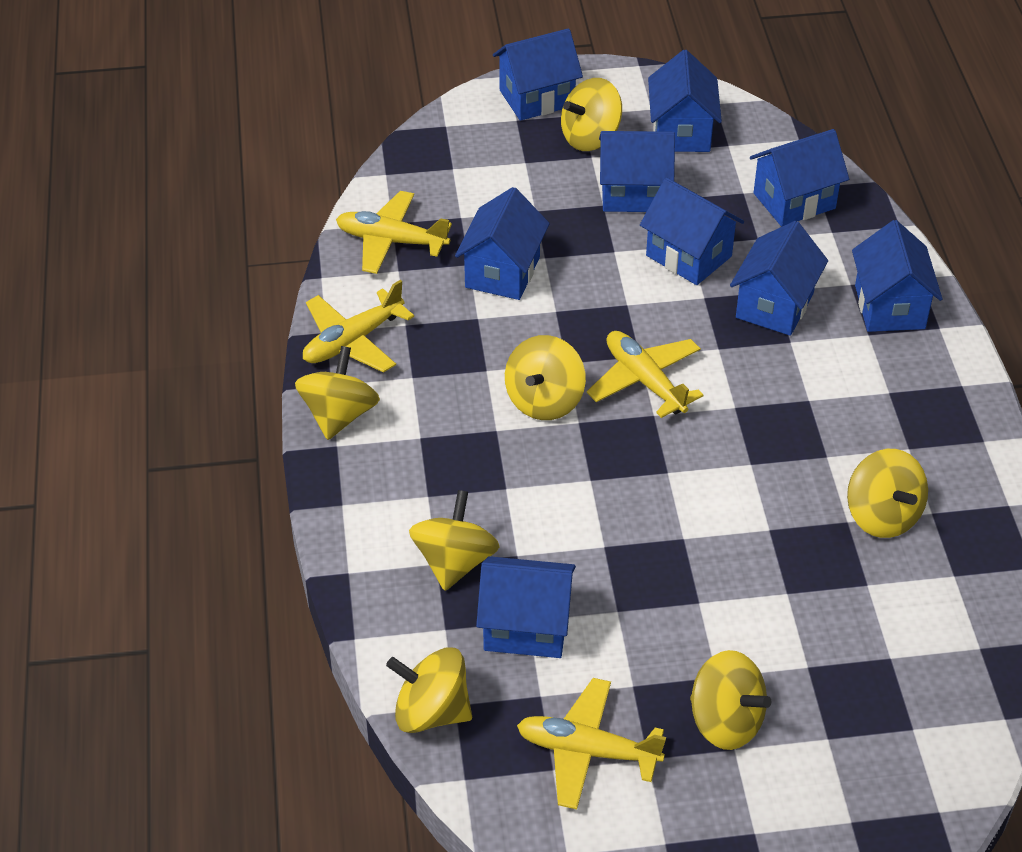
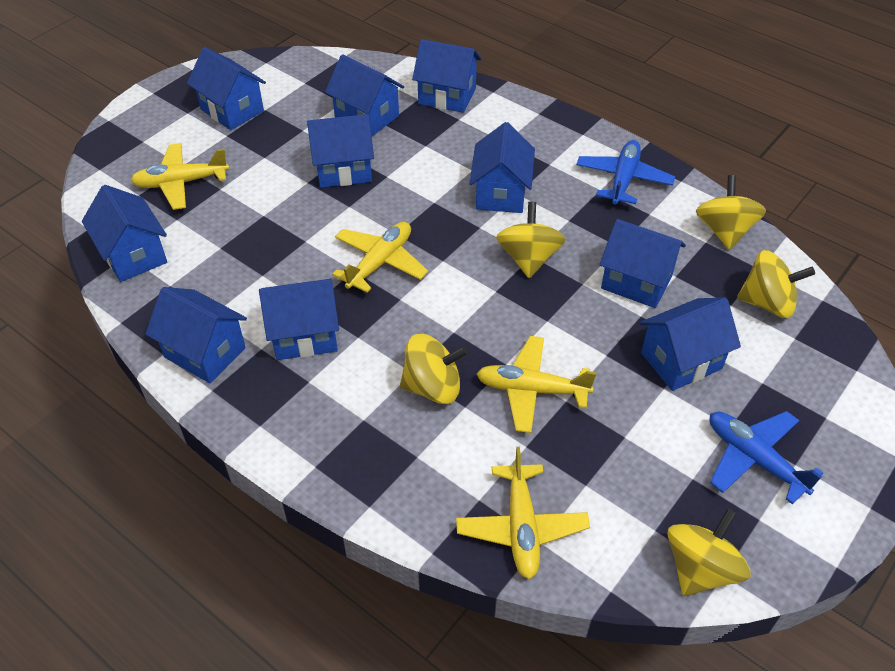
blue house: [455,187,550,300] [476,556,576,658] [493,28,583,121] [599,131,675,212] [640,178,744,285] [648,50,722,152] [730,221,828,336] [750,129,849,226] [852,220,942,332] = 9 -> [82,185,167,282] [146,287,247,383] [187,47,266,130] [259,279,339,360] [307,114,374,188] [325,54,404,136] [412,39,481,113] [469,122,535,213] [599,219,686,308] [640,297,741,391] = 10
blue plane: none = 0 -> [576,140,675,206] [709,411,823,505] = 2
yellow spinning top: [295,346,380,440] [386,647,472,733] [409,490,500,591] [505,335,586,420] [561,78,622,151] [690,650,771,750] [847,449,928,538] = 7 -> [400,334,468,404] [496,202,566,278] [667,508,750,596] [696,175,766,250] [737,250,815,318] = 5

